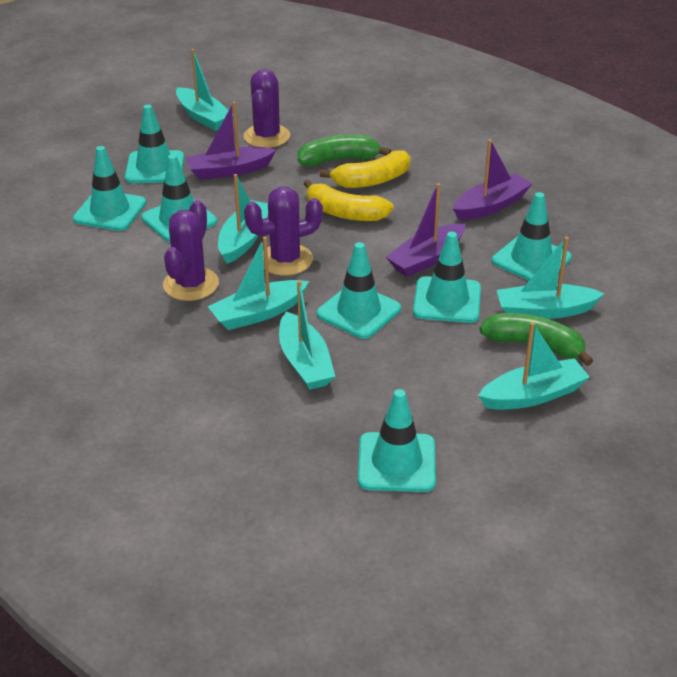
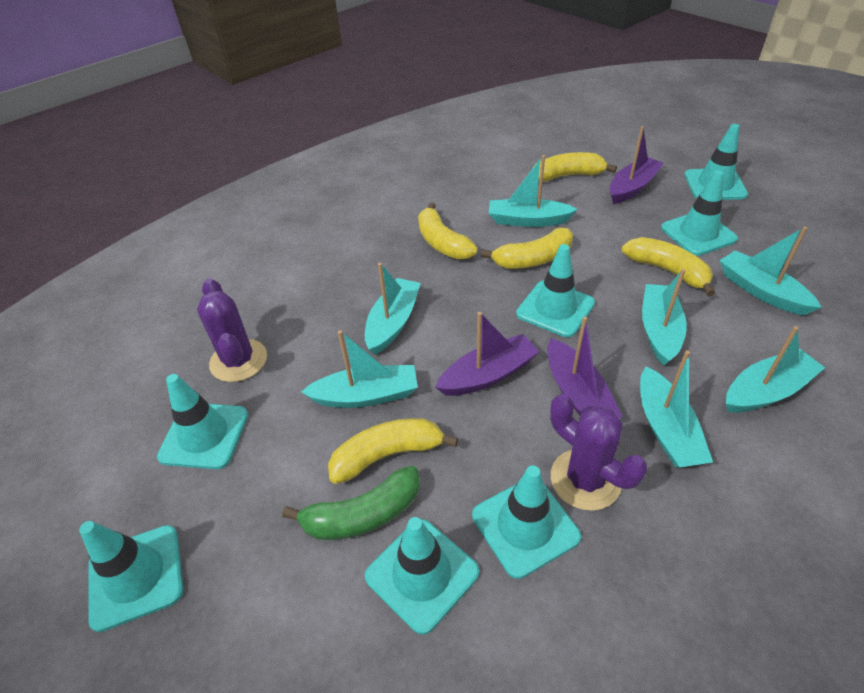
green banana: [298,134,391,166] [479,313,593,366] = 2 -> [282,466,420,540] = 1
purple cactus: [163,200,219,301] [244,69,290,148] [244,187,323,276] = 3 -> [197,278,267,382] [550,394,647,511] = 2
turquoise boat: [176,49,233,131] [208,237,309,330] [218,174,268,264] [279,280,335,390] [478,322,590,410] [497,237,605,319] = 6 -> [301,330,418,408] [365,263,421,355] [489,155,578,227] [640,350,713,468] [642,269,687,366] [720,226,822,315] [726,326,825,412] = 7
yellow banana: [303,179,394,221] [320,150,411,188] = 2 -> [328,418,458,484] [418,202,478,259] [481,228,573,269] [534,152,617,182] [622,237,715,296] = 5

